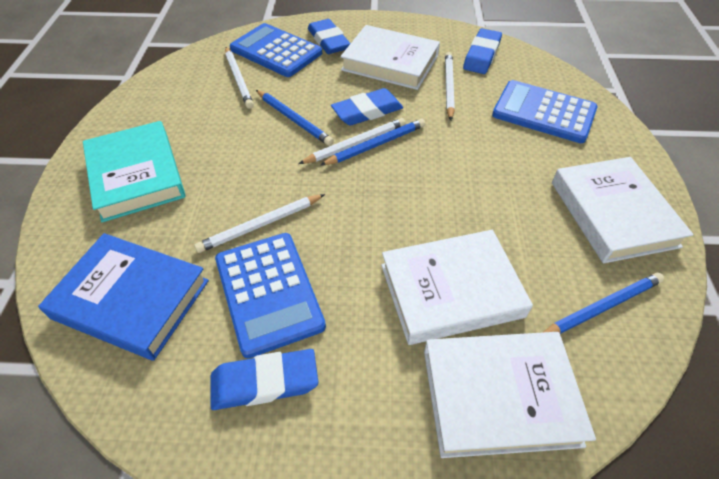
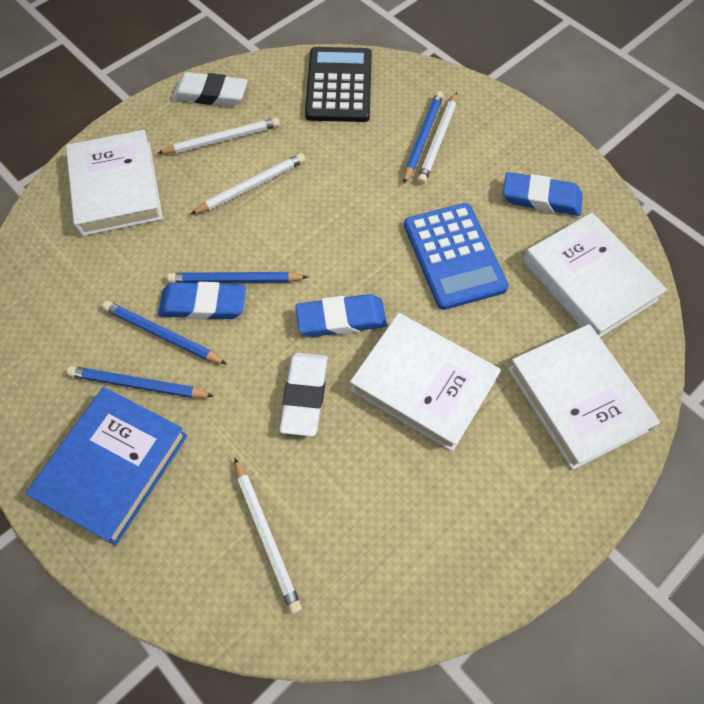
black calculator: none = 0 -> [305,47,372,122] = 1
blue calculator: [215,233,326,358] [230,23,322,77] [492,80,598,143] = 3 -> [404,203,509,310] = 1
blue eraser: [210,349,318,410] [308,19,351,54] [331,88,403,126] [463,28,502,74] = 4 -> [158,282,246,320] [296,294,387,337] [503,172,583,216] = 3
blue pencil: [256,90,334,146] [320,119,425,166] [544,273,664,334] = 3 -> [67,366,214,398] [102,301,227,364] [167,272,308,283] [404,91,443,184] = 4
turquoise book: [83,121,186,222] = 1 -> none = 0
white eraser: none = 0 -> [173,72,248,106] [280,352,328,436] = 2

